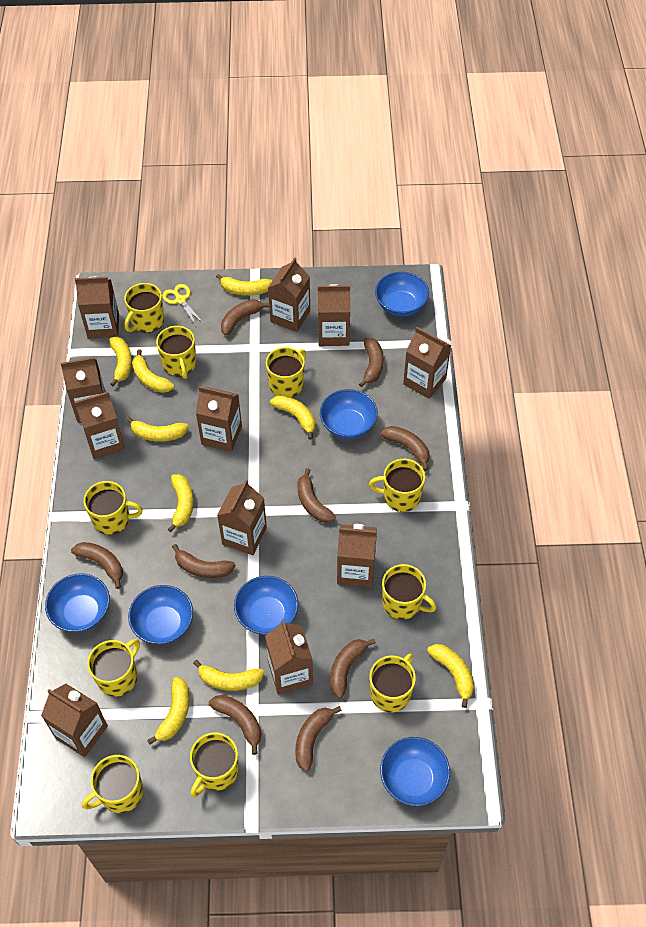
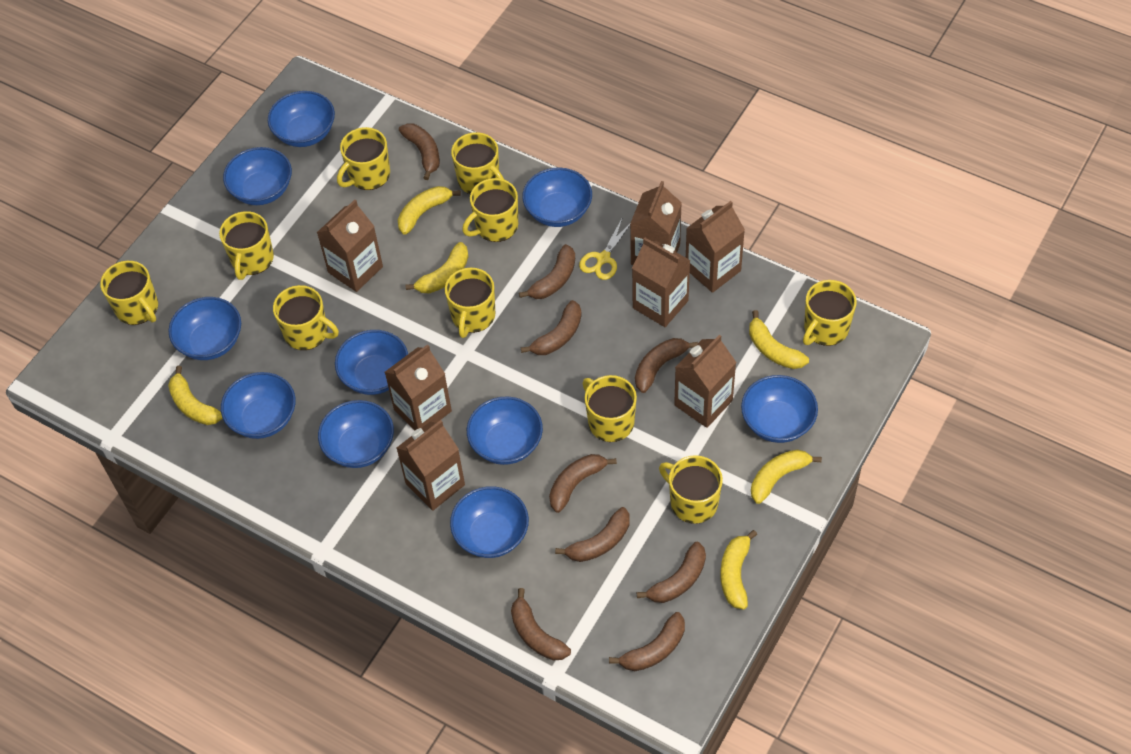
blue bowl: [45,573,110,633] [128,585,193,645] [234,576,298,635] [320,389,378,439] [375,272,429,317] [380,737,450,806] = 6 -> [169,297,241,360] [221,372,296,439] [223,147,292,205] [268,91,335,147] [318,400,394,468] [335,330,408,395] [450,486,529,558] [467,396,543,465] [522,168,592,227] [741,375,818,443] = 10
brown carton: [41,684,108,757] [60,357,105,422] [75,277,119,339] [75,392,125,459] [196,386,242,452] [217,480,267,555] [265,620,313,694] [268,257,310,332] [318,285,350,346] [337,524,377,587] [403,327,451,399] = 11 -> [317,200,383,292] [385,344,452,430] [397,420,465,511] [630,181,682,265] [632,238,691,327] [674,335,736,428] [686,201,745,293] = 7
yellow banana: [109,337,132,386] [126,417,188,442] [132,350,174,393] [147,677,189,745] [168,474,194,532] [193,660,264,691] [216,274,273,296] [270,395,316,440] [427,644,474,708] = 9 -> [168,366,223,425] [398,186,461,235] [405,242,468,293] [720,530,757,610] [749,310,809,369] [751,450,822,504] = 6

